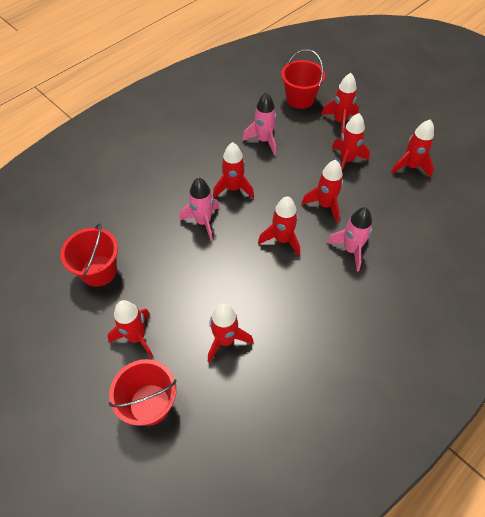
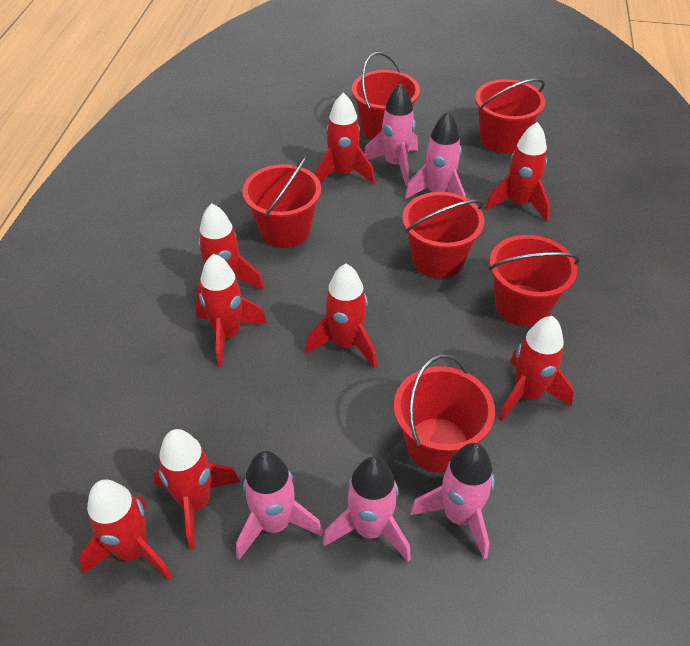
pink rocket: [180,177,220,241] [242,92,277,155] [327,207,372,271] = 3 -> [236,451,323,560] [322,457,411,562] [364,84,418,186] [405,112,466,199] [410,443,494,559] = 5
red bucket: [60,223,118,287] [109,359,176,426] [281,49,325,109] = 3 -> [242,155,321,248] [352,52,420,140] [394,354,495,473] [402,192,484,278] [475,78,545,153] [489,235,580,326] = 6

